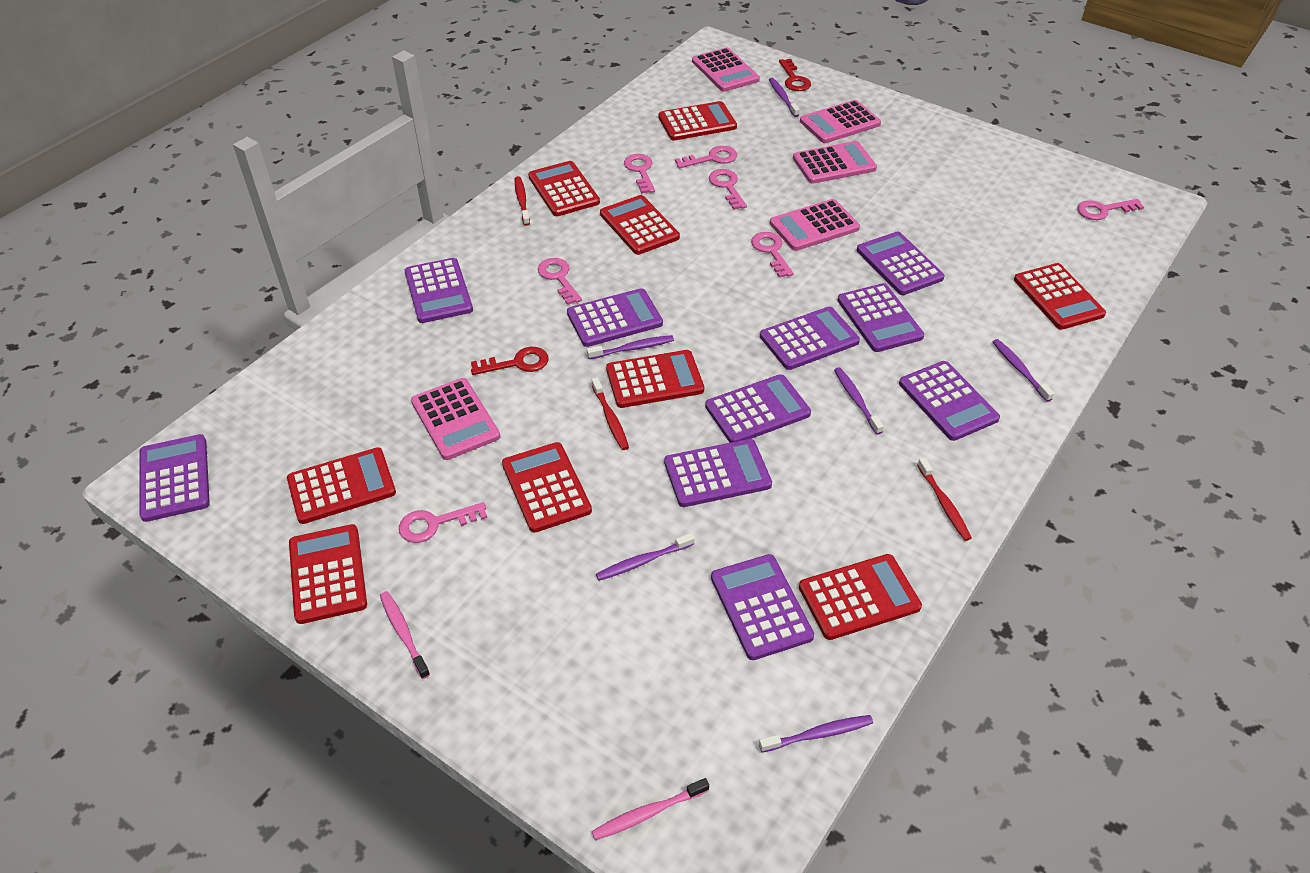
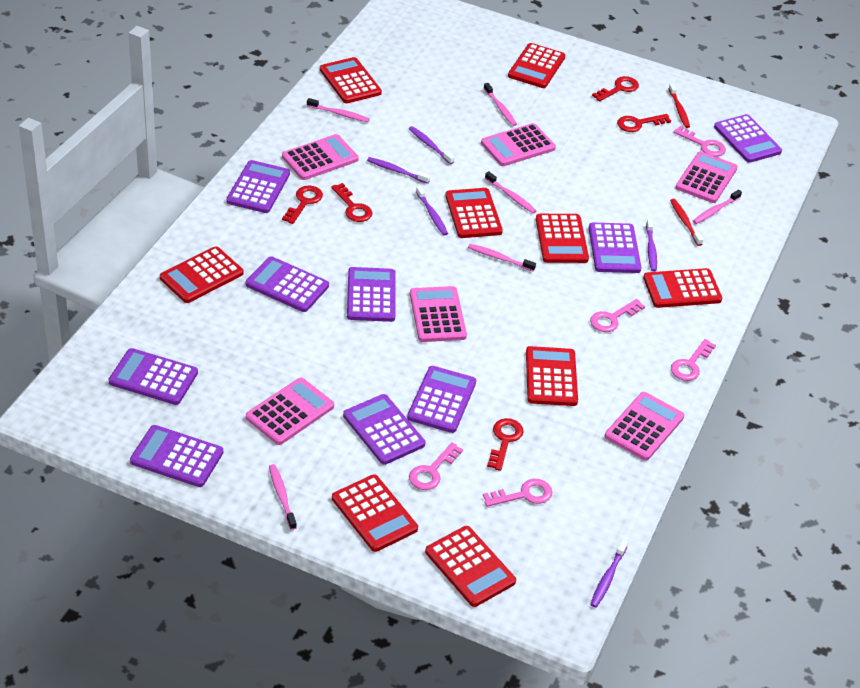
pink calculator: [411,378,500,460] [692,47,760,92] [770,199,860,251] [793,141,877,184] [800,100,881,143] = 5 -> [246,378,334,445] [282,134,359,180] [410,286,467,342] [481,123,556,166] [605,392,684,461] [676,151,738,203] = 6
pink key: [399,502,487,543] [538,258,582,305] [624,154,655,194] [675,146,737,169] [709,169,747,210] [751,232,794,278] [1077,199,1144,220] = 7 -> [409,442,463,490] [483,479,552,507] [590,299,645,332] [671,339,716,381] [673,126,726,157] = 5
pink toothbrush: [380,591,430,679] [592,778,709,840] = 2 -> [269,464,297,530] [307,98,370,122] [468,244,536,271] [483,83,517,126] [485,171,536,213] [693,190,742,224] = 6
purple calculator: [139,434,210,522] [404,258,473,323] [567,288,663,347] [664,439,772,507] [705,374,811,443] [711,554,814,660] [760,307,860,370] [837,283,924,352] [857,231,945,295] [899,361,1000,441] = 10 -> [108,348,198,405] [130,425,223,487] [226,160,290,213] [246,256,329,312] [343,394,425,465] [347,267,396,322] [407,366,476,433] [589,223,642,273] [714,114,782,163] = 9
purple toothbrush: [587,335,674,359] [596,533,695,581] [759,715,873,752] [769,78,800,117] [834,367,884,435] [993,339,1055,402] = 6 -> [367,157,430,184] [409,126,455,164] [416,186,448,236] [590,540,628,608] [646,219,657,272] = 5
red key: [471,347,549,375] [779,59,811,91] = 2 -> [282,185,323,224] [331,183,373,222] [487,418,524,471] [592,76,639,101] [617,114,671,132] = 5
red toothbrush: [515,176,530,226] [592,377,629,450] [917,458,972,541] = 3 -> [668,83,690,128] [670,199,703,246] = 2

